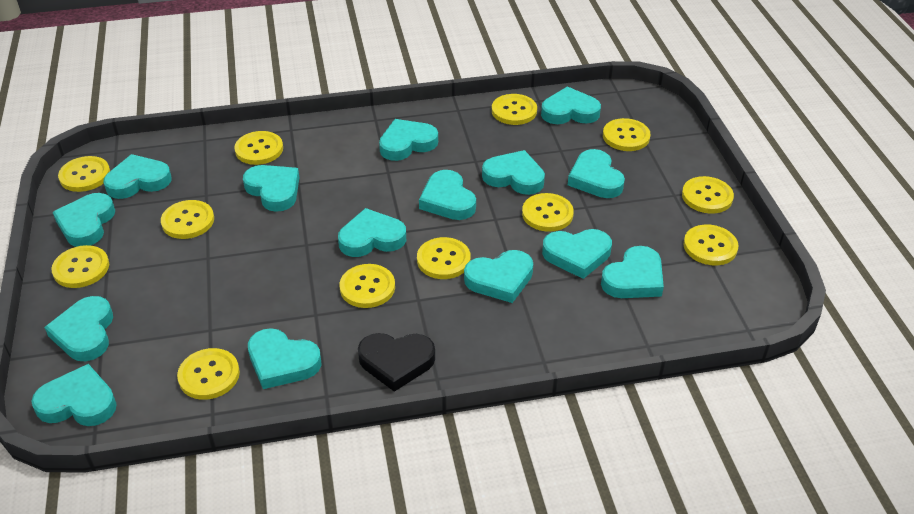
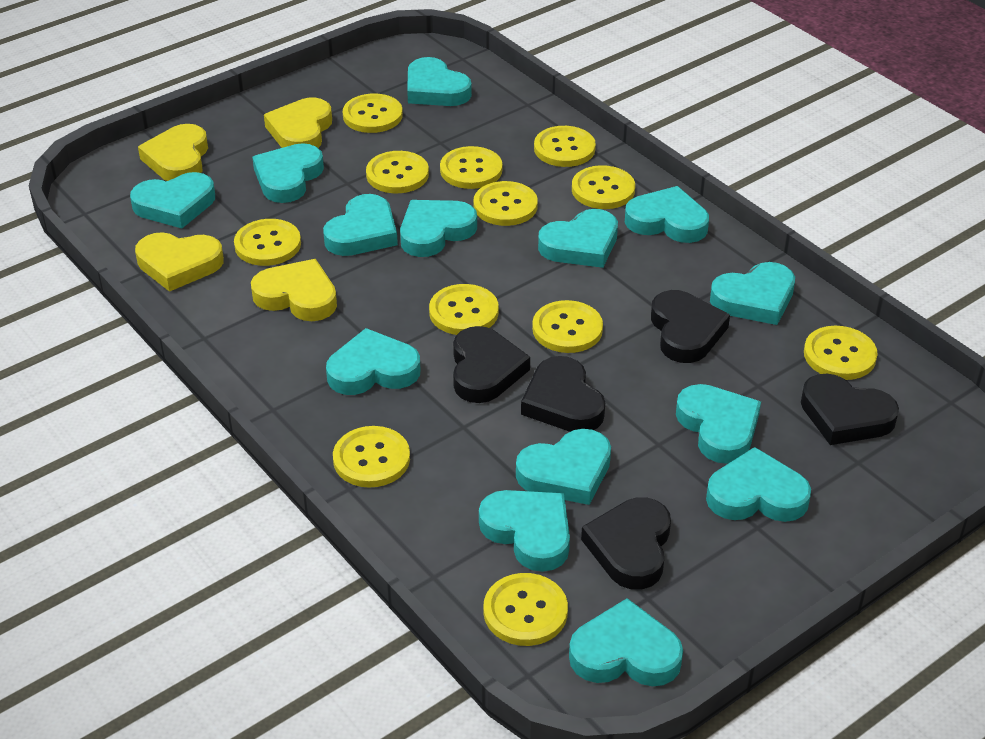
black heart: [358,333,435,392] = 1 -> [453,326,530,403] [521,356,605,432] [581,497,671,590] [651,290,730,363] [801,374,899,445] = 5
turquoise heart: [31,364,117,426] [44,296,113,361] [52,193,115,247] [103,154,172,199] [243,165,300,212] [248,328,321,389] [338,208,406,257] [379,119,438,161] [419,170,476,220] [464,250,533,303] [482,150,545,195] [541,86,601,124] [542,229,612,279] [568,149,625,198] [601,246,664,298] = 15 -> [130,172,215,228] [252,143,324,203] [323,194,398,256] [326,328,420,395] [400,200,477,257] [407,57,472,106] [479,490,570,572] [516,429,611,505] [538,209,618,268] [569,598,683,686] [625,186,709,243] [676,384,761,464] [706,447,811,522] [710,262,795,325] = 14
yellow heart: none = 0 -> [135,232,224,292] [138,124,208,181] [251,259,337,321] [264,98,332,148] = 4

